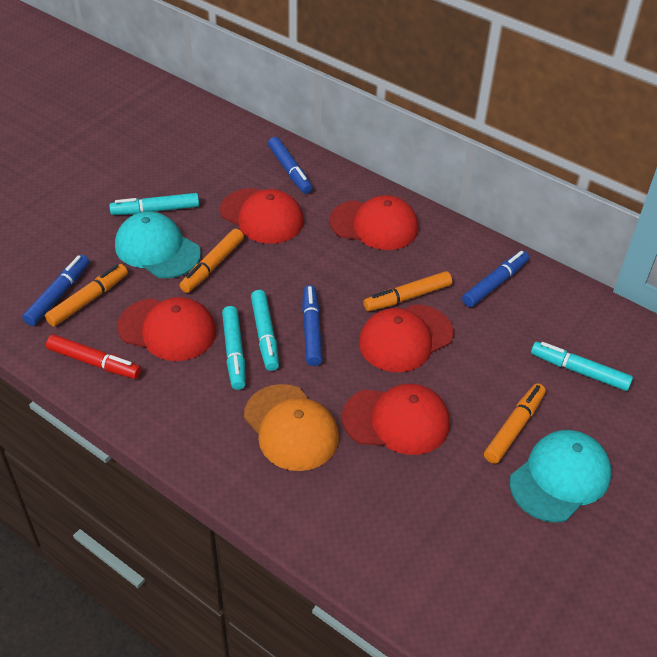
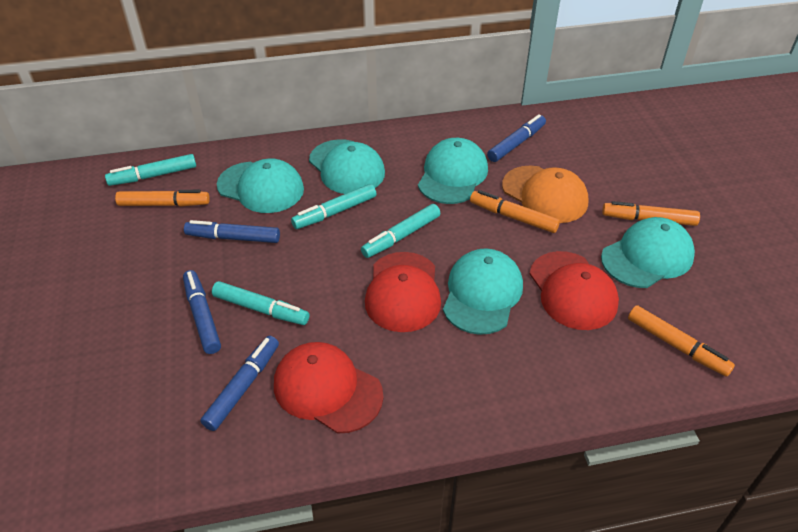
red cap: [117,297,216,361] [220,188,304,244] [329,195,418,250] [342,384,450,455] [359,304,453,372] = 5 -> [274,342,383,434] [365,252,441,332] [530,251,619,330] = 3
red marker: [46,334,141,379] = 1 -> none = 0
turquoise cap: [115,211,201,278] [509,430,611,523] = 2 -> [217,159,304,213] [309,139,385,194] [418,138,488,204] [443,248,523,335] [601,217,695,288] = 5

